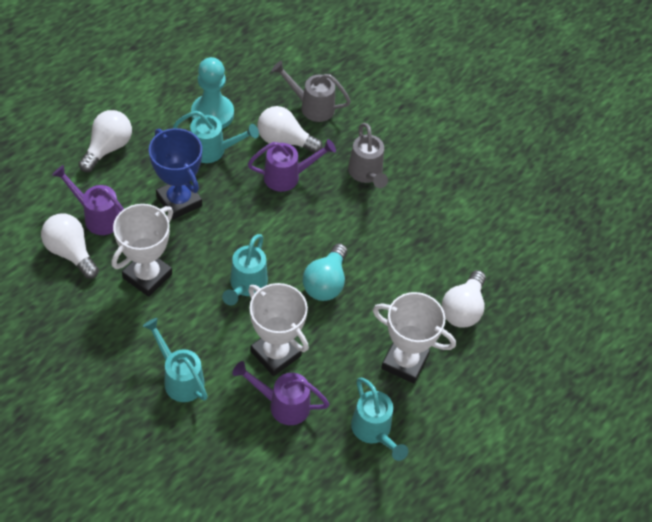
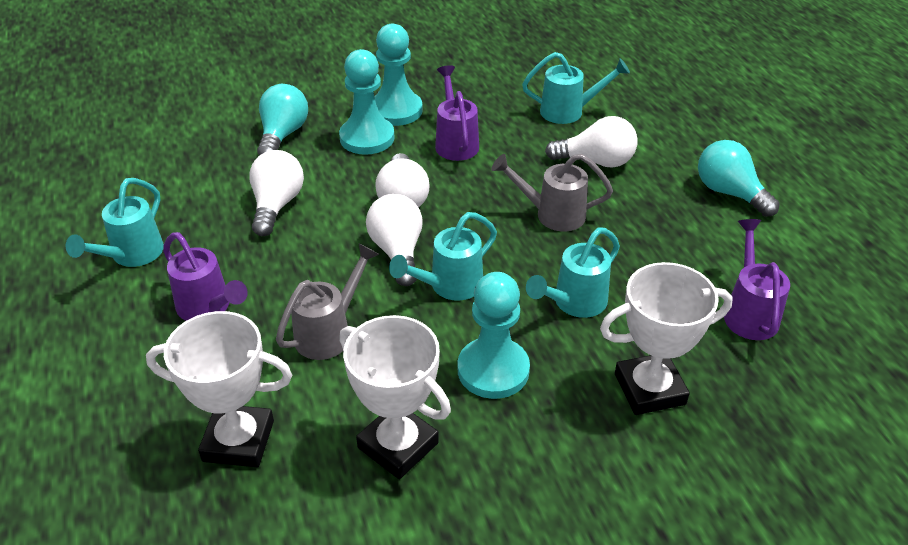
blue trophy: [149,128,202,220] = 1 -> none = 0
turquoise light bulb: [303,243,347,301] = 1 -> [257,84,308,156] [698,140,780,217] = 2
turquoise pawn: [191,57,234,129] = 1 -> [339,49,395,155] [374,23,423,126] [458,272,530,399] = 3

